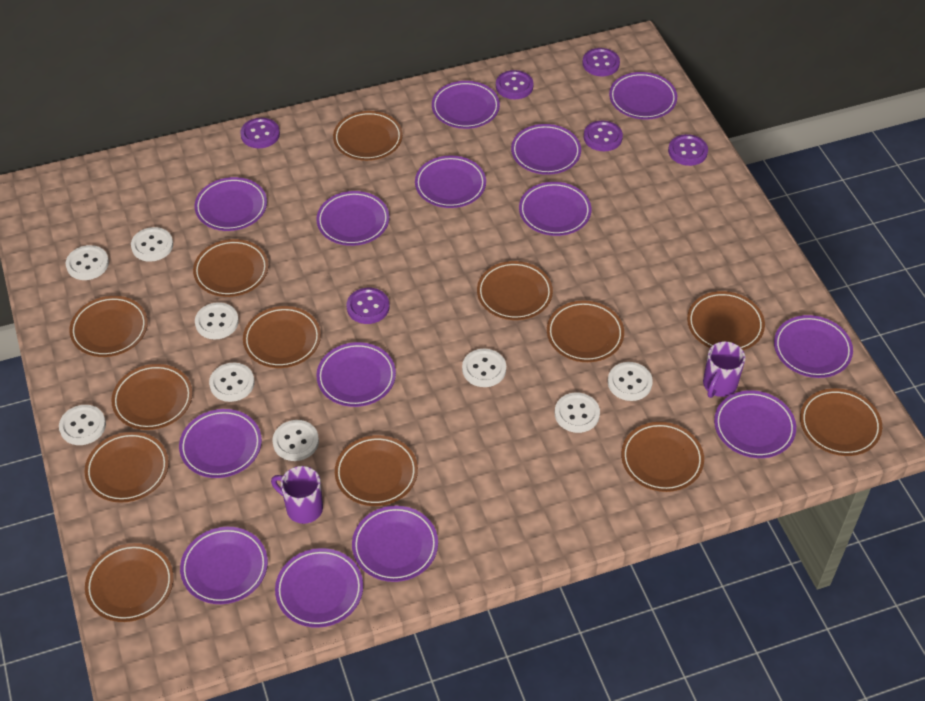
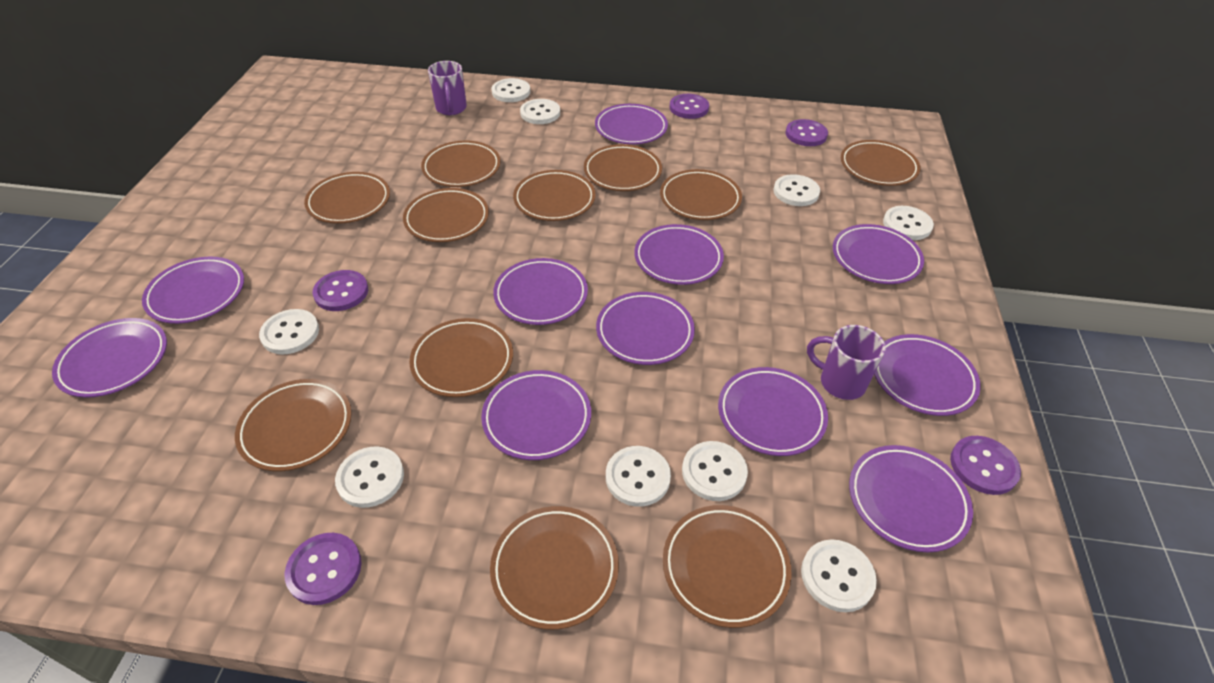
brown plate: [69,296,148,357] [84,432,169,503] [85,543,174,622] [111,364,193,430] [193,239,268,297] [243,306,321,368] [333,111,403,161] [335,435,418,506] [477,261,553,320] [547,301,624,362] [621,422,704,492] [687,291,765,350] [800,388,882,456] = 13 -> [235,379,352,471] [304,172,390,224] [403,188,489,242] [409,318,513,397] [421,141,501,187] [490,506,619,630] [513,170,596,221] [584,144,662,191] [660,169,742,220] [663,505,792,628] [841,140,920,186] = 11
purple button: [240,118,280,148] [347,288,389,324] [496,70,534,100] [582,48,620,76] [584,120,623,151] [668,134,708,166] = 6 -> [285,533,362,605] [313,270,368,311] [670,94,709,119] [785,119,828,146] [950,436,1021,495] = 5
purple plate: [179,409,262,478] [180,527,268,604] [194,177,267,231] [275,548,363,628] [316,191,389,246] [316,342,396,407] [352,506,438,582] [415,155,486,208] [432,81,500,129] [511,124,581,175] [519,182,591,236] [609,72,677,119] [714,390,796,458] [774,315,853,378] = 14 -> [52,318,167,398] [142,257,244,324] [481,370,591,460] [493,258,588,325] [595,104,668,144] [596,292,695,365] [634,224,724,285] [718,367,828,456] [833,224,924,284] [849,445,973,552] [874,334,981,416] = 11

